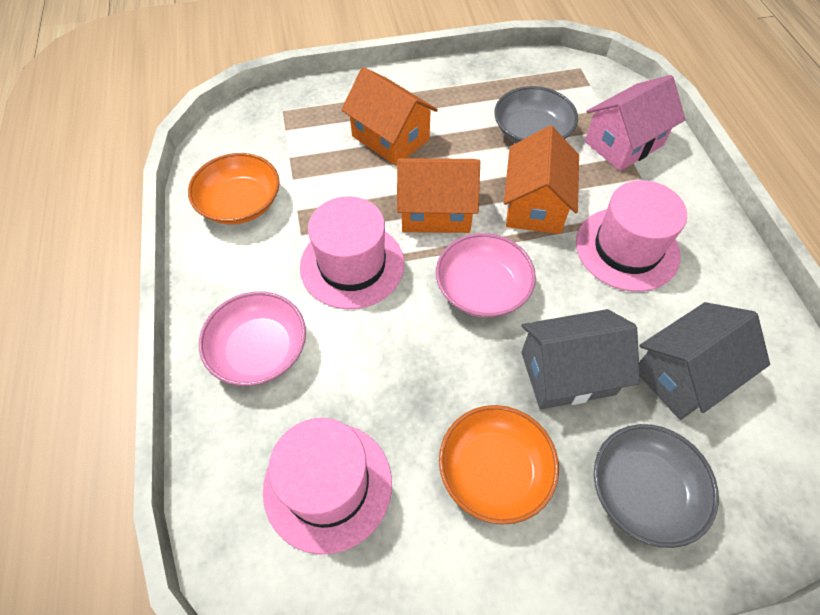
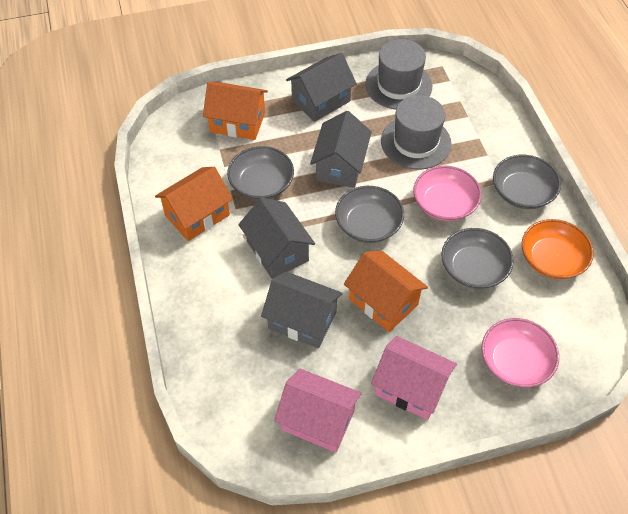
grey bowl: [494,86,578,144] [594,424,719,548] = 2 -> [227,146,294,200] [335,186,404,243] [441,228,514,289] [493,155,561,209] = 4
grey hat: none = 0 -> [365,39,432,109] [381,95,452,170] = 2
grey house: [521,309,640,409] [639,302,770,420] = 2 -> [238,198,315,279] [261,271,343,348] [286,53,357,122] [310,111,372,188] = 4
orange bowl: [188,153,280,224] [439,405,559,525] = 2 -> [522,219,594,279] = 1
pink hat: [263,418,392,554] [300,196,404,309] [576,180,687,292] = 3 -> none = 0
pink house: [585,75,685,171] = 1 -> [274,369,362,453] [371,336,457,420] = 2

